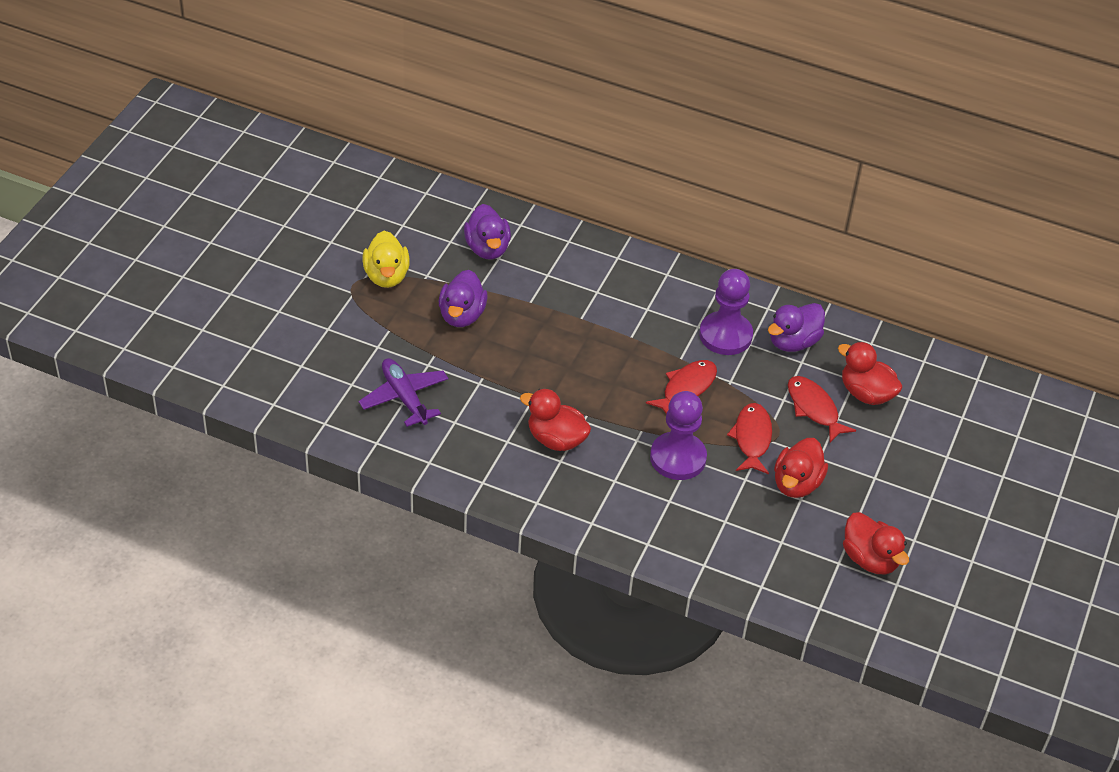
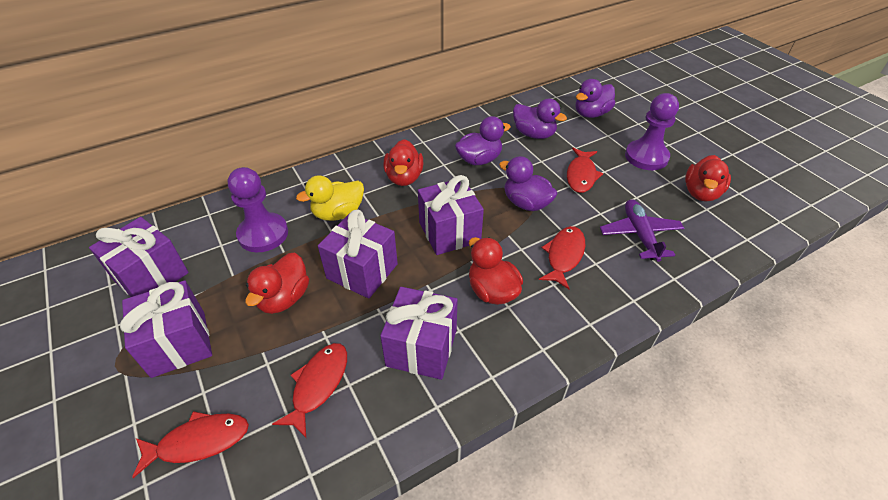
purple duck: [439,270,488,327] [464,204,511,260] [768,303,825,352] = 3 -> [455,116,511,165] [499,156,558,211] [513,99,567,139] [575,79,615,118] = 4
purple gift: none = 0 -> [89,217,189,297] [120,280,212,378] [318,209,398,299] [380,287,458,380] [418,175,484,255] = 5
red fish: [646,360,717,414] [727,403,772,474] [788,376,856,443] = 3 -> [132,411,249,478] [272,343,347,438] [539,226,585,289] [567,148,603,193] = 4

